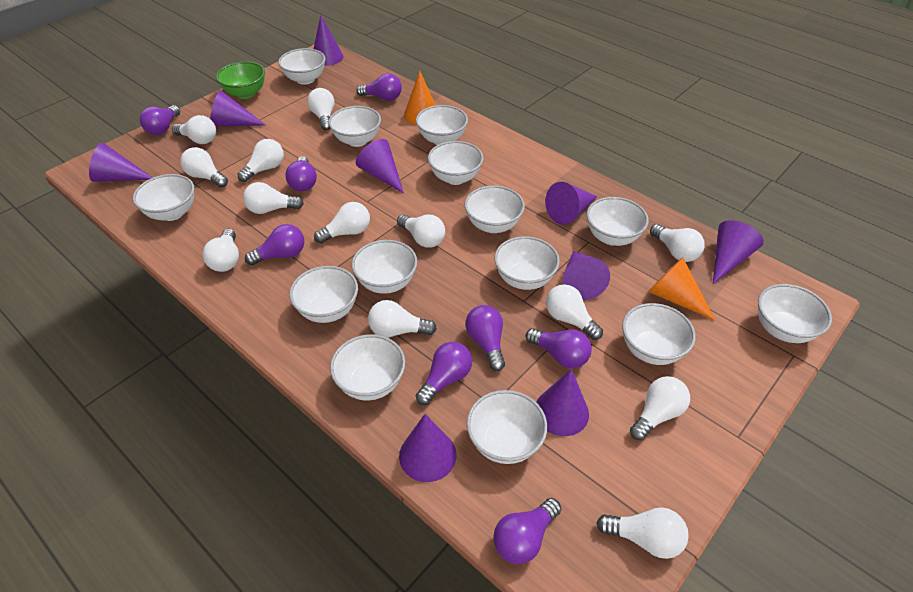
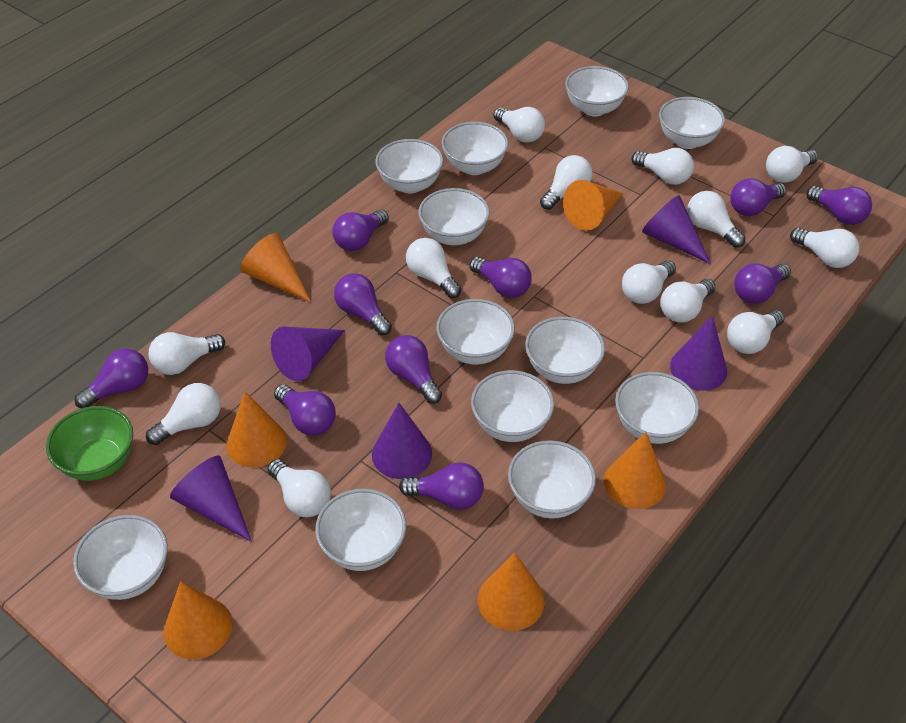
orange cone: [404,70,435,125] [648,257,715,320] = 2 -> [164,581,232,660] [226,391,287,468] [240,233,311,302] [478,553,544,631] [563,180,623,231] [604,432,666,509] = 6
purple cone: [89,143,153,182] [210,90,266,126] [314,15,344,66] [356,139,404,194] [399,414,456,482] [536,368,589,436] [545,182,597,225] [562,251,610,300] [713,220,764,284] = 9 -> [170,455,252,542] [271,326,345,381] [372,403,432,479] [642,195,711,264] [670,316,727,391] = 5
purple light bulb: [140,105,180,135] [245,224,304,265] [285,156,317,191] [356,73,402,101] [416,342,472,405] [465,305,505,371] [493,498,561,564] [525,328,592,368] = 8 -> [75,349,148,408] [274,384,336,436] [332,209,389,251] [334,273,392,335] [385,335,442,404] [399,462,484,510] [469,257,532,298] [730,178,786,216] [734,263,791,304] [806,186,872,225] = 10
white bowl: [133,174,194,221] [278,48,326,85] [289,266,358,323] [329,106,381,147] [330,334,405,401] [352,240,417,294] [416,105,468,145] [428,141,484,185] [465,185,525,233] [467,390,547,464] [494,236,560,290] [587,197,649,246] [622,303,696,365] [758,284,832,343] = 14 -> [73,515,168,600] [315,489,406,571] [375,139,443,193] [418,188,490,245] [436,299,515,365] [441,122,508,175] [471,370,554,442] [508,440,596,519] [525,317,605,384] [565,66,629,116] [615,372,699,444] [659,97,725,149] = 12

